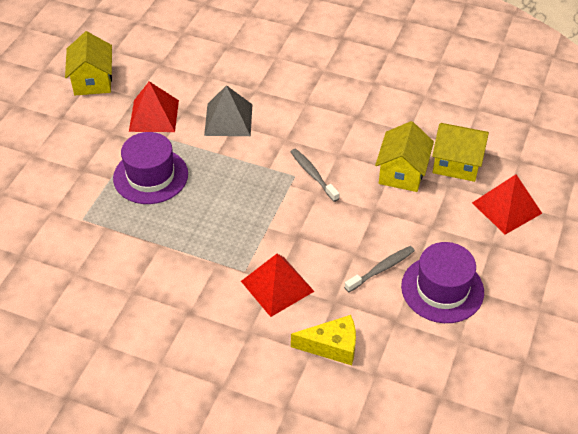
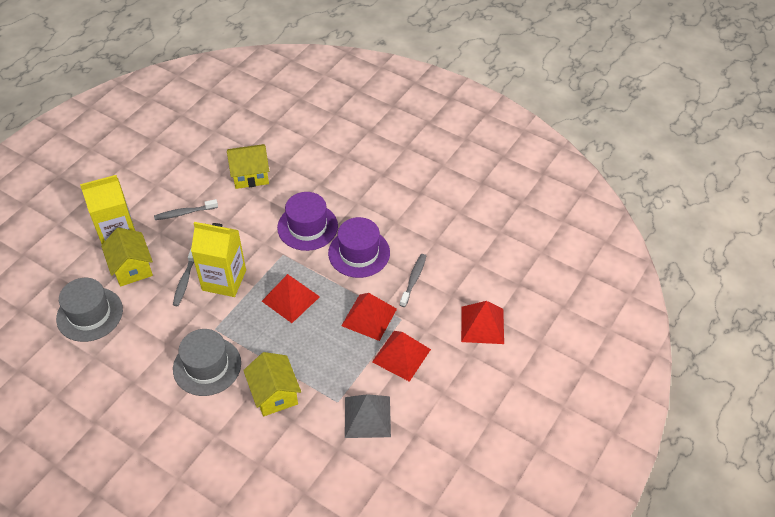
grey hat: none = 0 -> [56,278,123,342] [173,329,241,396] = 2
grey toothbrush: [291,149,339,202] [344,246,415,292] = 2 -> [154,199,218,220] [173,249,194,306] [400,254,426,307] = 3
red pyramid: [129,81,179,132] [241,254,315,317] [472,174,542,235] = 3 -> [262,274,320,323] [341,293,397,341] [372,331,431,382] [461,301,504,344] = 4
yellow carton: none = 0 -> [80,175,135,244] [191,222,246,297] = 2
yellow cheese: [291,315,356,365] = 1 -> none = 0

